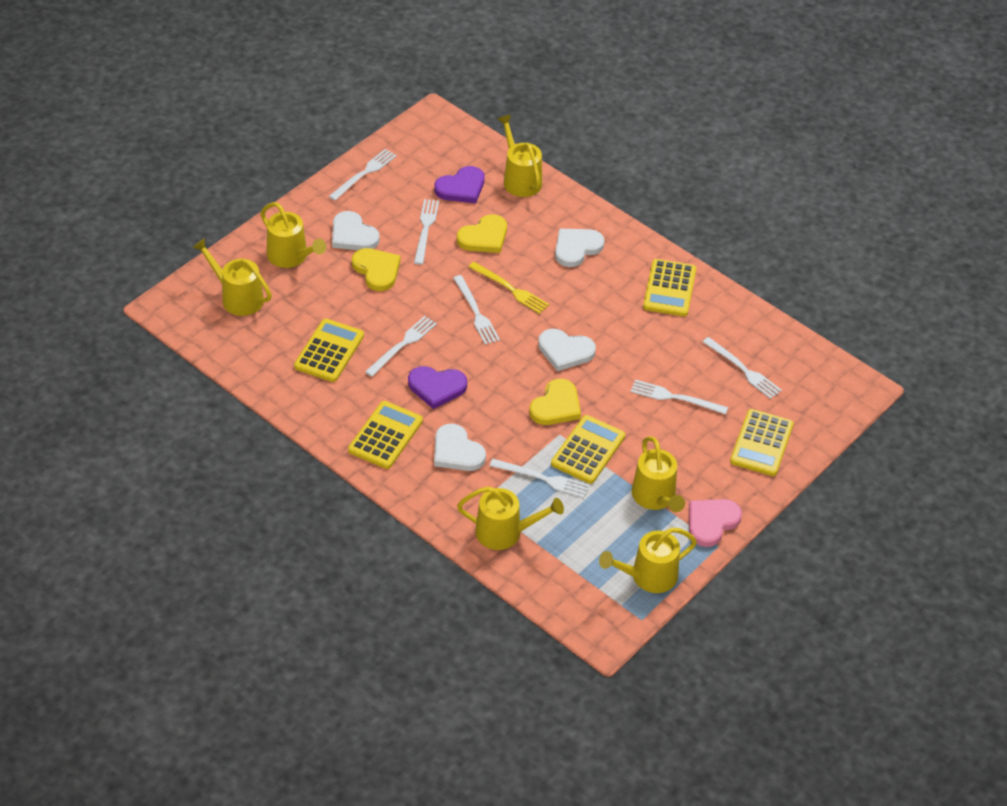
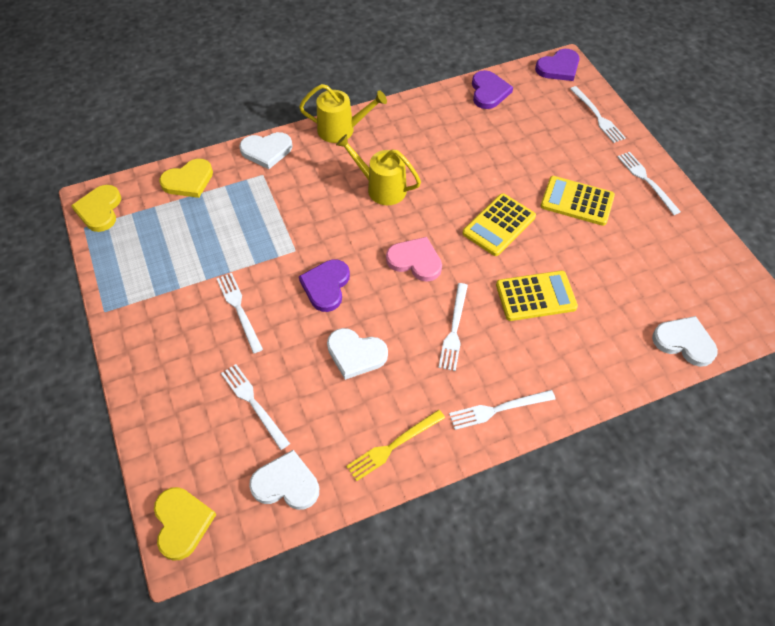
purple heart: [408,366,467,409] [434,166,484,203] = 2 -> [299,259,350,312] [472,70,513,109] [535,49,580,81] = 3
white fork: [329,149,397,201] [365,316,437,377] [414,199,439,265] [453,275,500,345] [490,459,590,498] [631,380,728,415] [703,337,782,399] = 7 -> [217,273,263,353] [221,364,290,450] [438,283,468,371] [449,390,556,430] [570,86,626,143] [618,152,681,215] = 6
yellow calculator: [294,319,364,382] [348,401,423,469] [551,415,625,484] [643,259,696,317] [730,409,794,476] = 5 -> [462,193,536,256] [496,271,578,321] [540,176,615,226] = 3
yellow watering can: [192,238,272,316] [261,202,326,268] [457,486,564,550] [498,115,542,197] [599,528,697,593] [632,436,685,512] = 6 -> [299,84,387,143] [336,134,421,205] = 2

